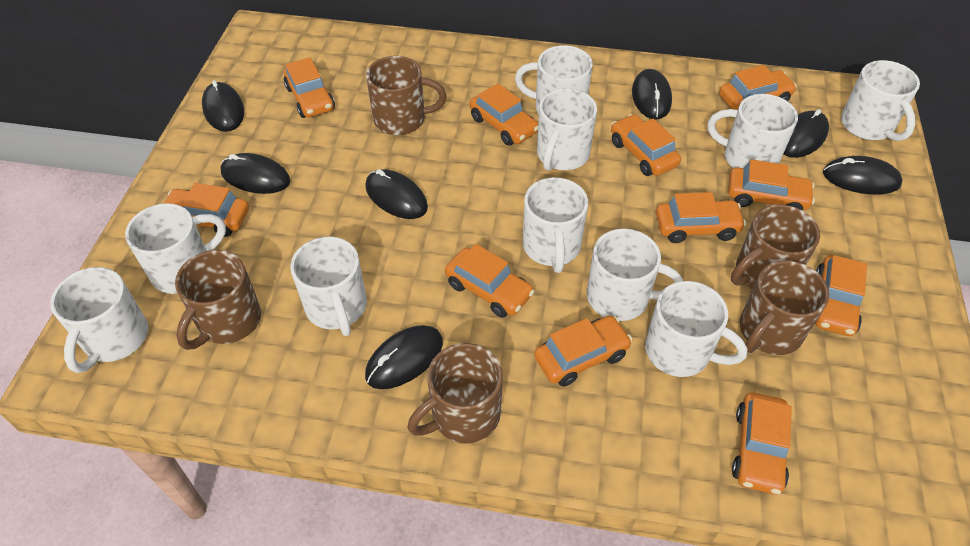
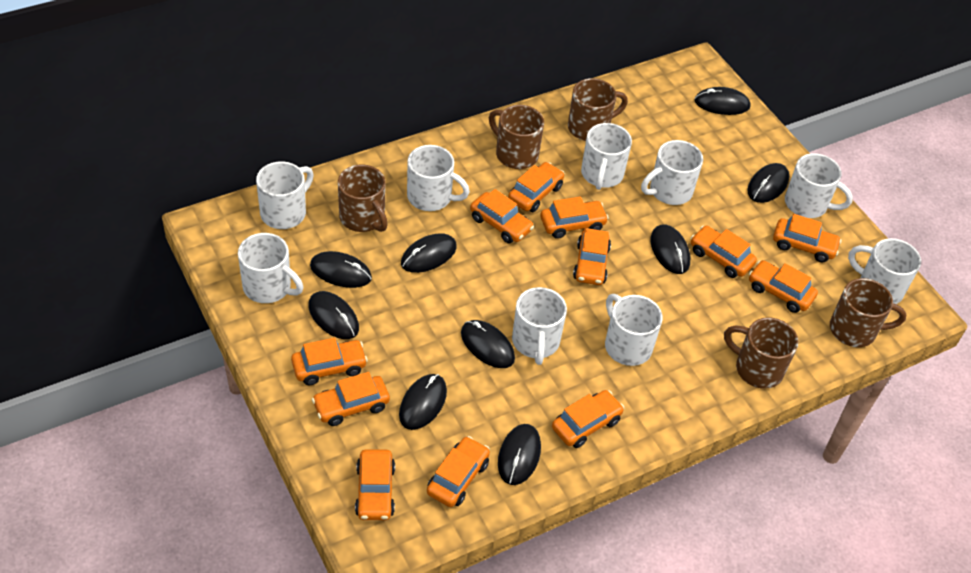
black mouse: [202,80,244,132] [220,153,290,194] [365,169,428,219] [365,325,443,389] [632,69,672,120] [784,109,829,158] [823,156,903,195] = 7 -> [308,291,359,339] [310,251,372,288] [399,374,447,430] [401,233,457,273] [461,320,515,368] [498,424,541,485] [650,225,690,274] [694,87,751,115] [747,163,789,203] = 9
orange car: [164,183,249,237] [284,57,335,118] [445,244,535,318] [470,83,538,146] [534,316,632,387] [611,114,681,176] [656,192,746,243] [719,65,797,110] [728,159,815,211] [732,392,792,494] [815,255,867,336] = 11 -> [291,338,368,385] [312,372,390,426] [355,449,395,520] [427,436,490,507] [470,189,534,244] [508,162,565,212] [540,196,609,239] [552,390,624,448] [573,228,611,285] [691,225,757,278] [749,260,818,313] [773,214,842,262] = 12
white mug: [50,267,148,373] [125,203,226,294] [290,237,367,336] [515,45,593,114] [523,177,588,273] [537,88,597,171] [587,229,683,321] [645,281,747,377] [708,94,798,168] [841,60,920,141] = 10 -> [238,233,303,303] [256,161,314,229] [407,145,470,211] [512,287,567,365] [581,123,632,190] [605,294,663,366] [641,140,703,205] [785,153,853,218] [848,238,921,304] = 9

